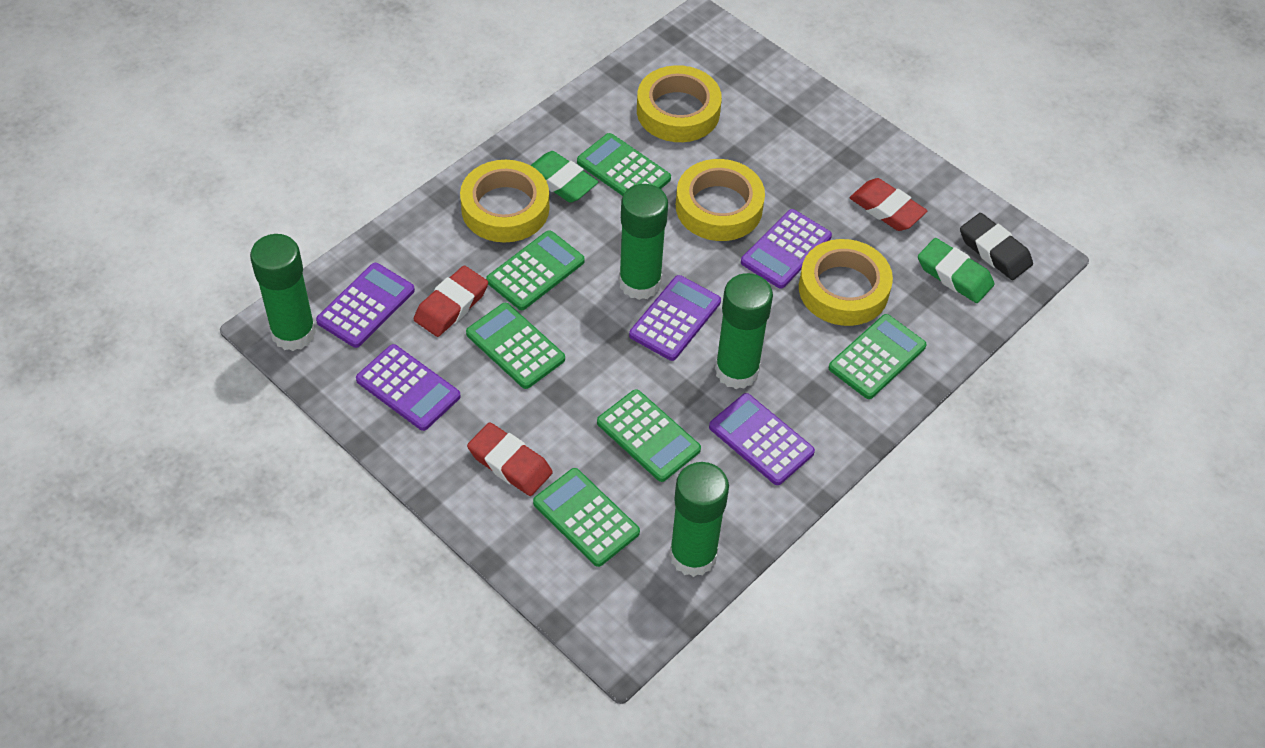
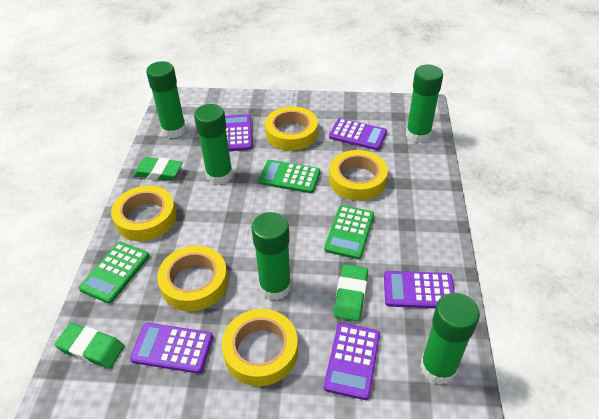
black eraser: [960,213,1033,280] = 1 -> none = 0
green calculator: [466,303,565,389] [486,230,585,310] [533,468,640,567] [577,133,671,196] [597,389,701,482] [829,314,926,399] = 6 -> [79,242,149,304] [258,160,321,193] [324,205,374,259] = 3
green eraser: [530,151,598,203] [918,238,994,303] = 2 -> [55,323,124,369] [133,157,183,181] [333,264,368,321] = 3
green glue stick: [250,234,316,351] [619,184,668,300] [669,462,729,577] [715,273,773,389] = 4 -> [146,61,186,138] [194,104,233,185] [252,212,291,300] [406,65,443,143] [420,293,480,385] = 5
red eraser: [414,266,488,337] [467,422,553,496] [850,178,927,231] = 3 -> none = 0
yellow tape: [460,160,549,242] [637,65,722,142] [676,159,765,241] [799,239,893,326] = 4 -> [111,186,177,241] [157,245,228,311] [222,309,298,386] [265,106,318,151] [329,150,388,201] = 5

